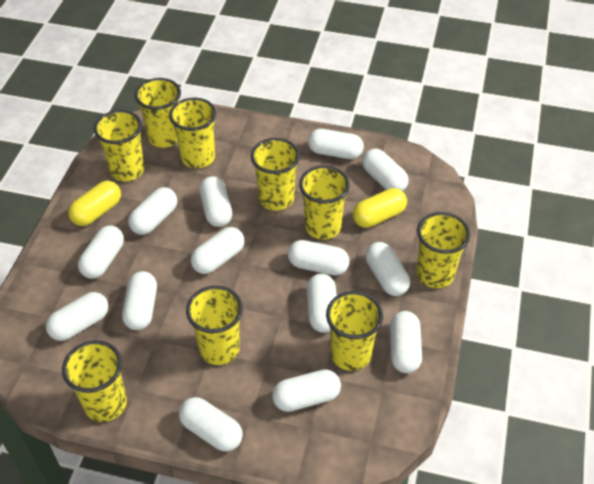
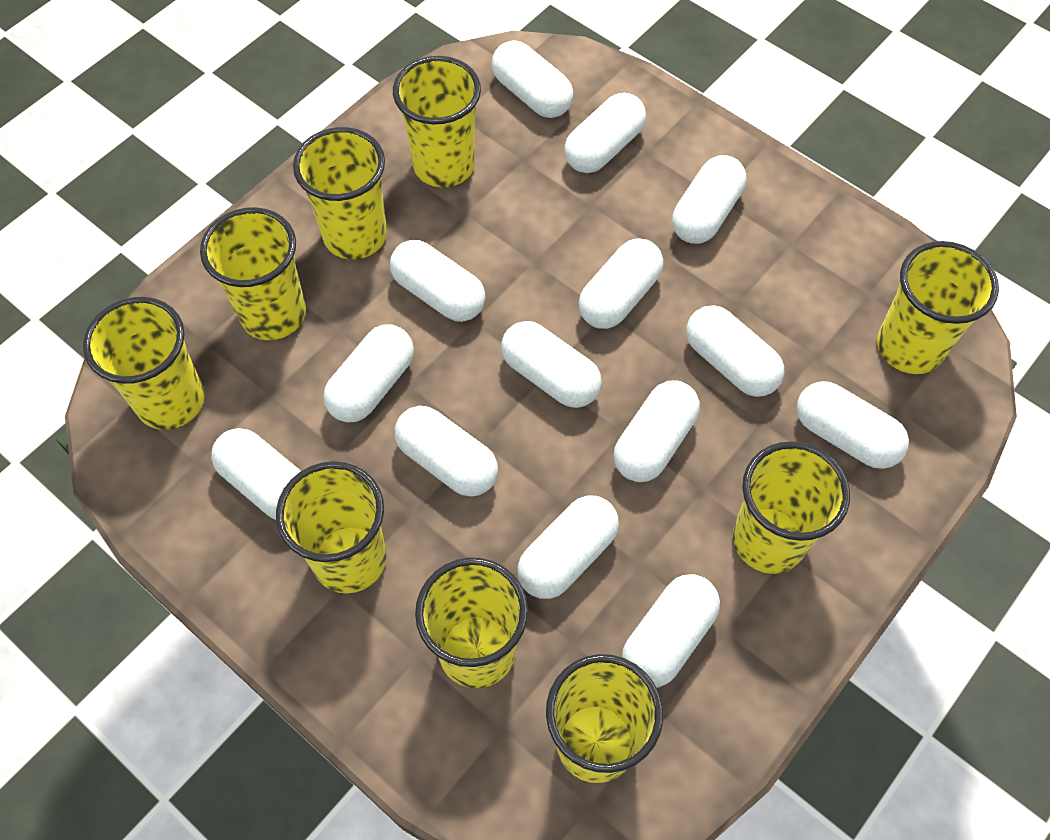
yellow capsule: [68,181,121,226] [352,188,407,228] = 2 -> none = 0

